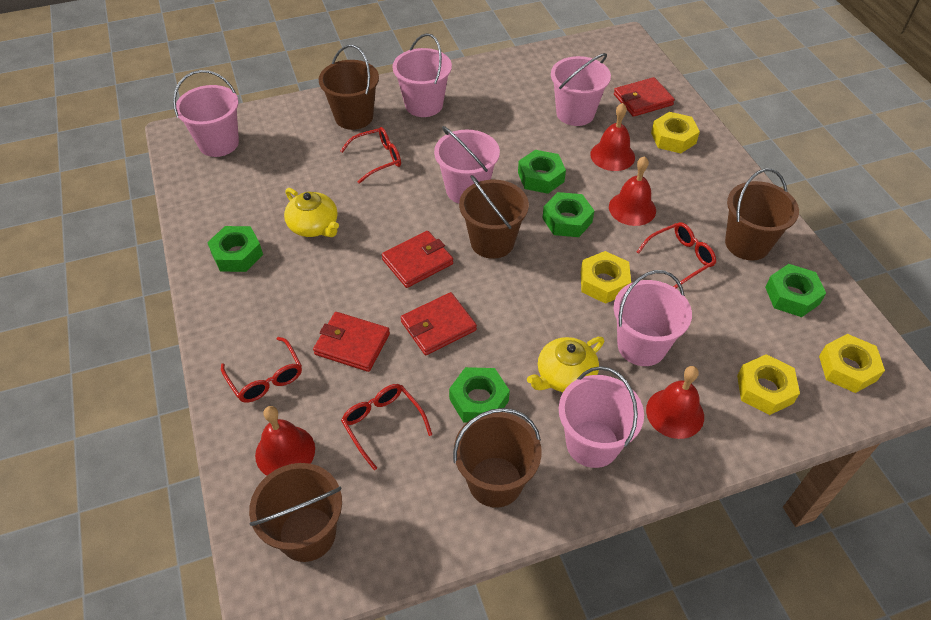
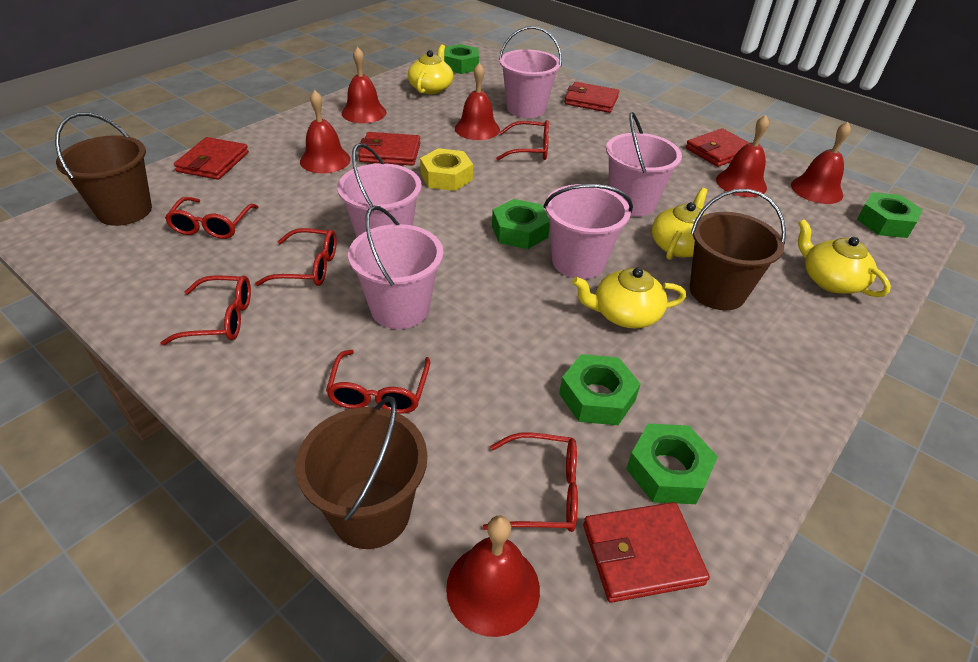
brown bucket: [249,463,342,562] [318,45,379,130] [453,408,542,507] [459,175,529,259] [725,168,799,260] = 5 -> [55,112,152,226] [296,396,427,549] [690,189,786,311] = 3
pink bucket: [173,70,239,157] [393,33,452,117] [434,126,500,204] [551,53,611,126] [559,366,644,468] [614,270,692,366] = 6 -> [337,143,422,237] [348,206,443,329] [499,26,562,118] [544,184,633,279] [606,112,682,217] = 5
red bell: [255,406,315,476] [590,103,635,171] [609,156,656,226] [646,366,704,439] = 4 -> [300,90,351,173] [342,47,386,123] [446,516,540,637] [455,63,500,140] [716,115,769,197] [791,122,851,204] = 6
red glasses: [221,337,302,402] [340,127,401,184] [341,384,432,470] [637,222,716,288] = 4 -> [161,276,251,345] [165,197,258,239] [255,228,337,286] [326,350,430,414] [483,433,578,532] [496,120,549,160] = 6
red wallet: [313,312,390,372] [382,231,453,288] [401,292,477,355] [614,77,675,117] = 4 -> [174,137,249,180] [358,132,421,166] [564,82,619,113] [583,502,710,603] [686,128,749,167] = 5
yellow nut: [581,251,631,304] [651,112,700,153] [737,354,800,415] [819,334,885,393] = 4 -> [420,148,473,191] = 1
yellow teapot: [284,188,339,237] [527,337,604,392] = 2 -> [408,44,453,94] [572,268,686,329] [652,188,708,260] [798,219,891,297] = 4

